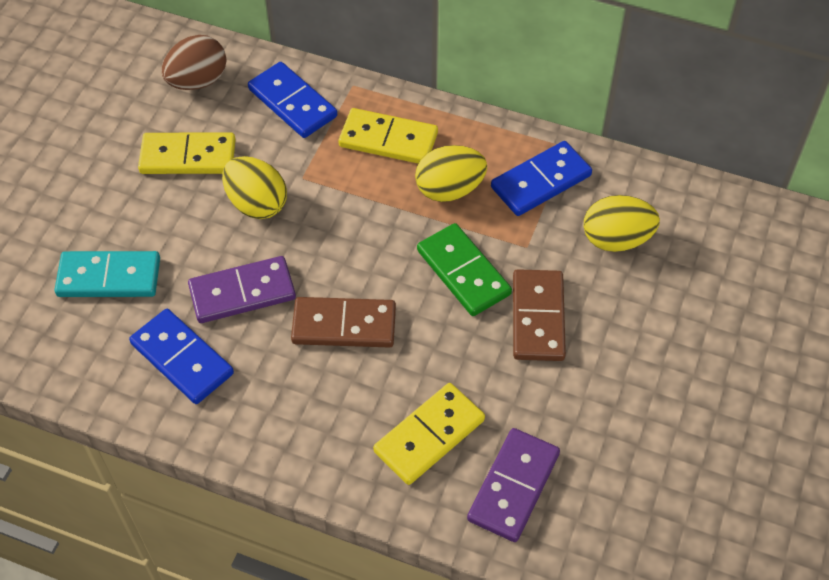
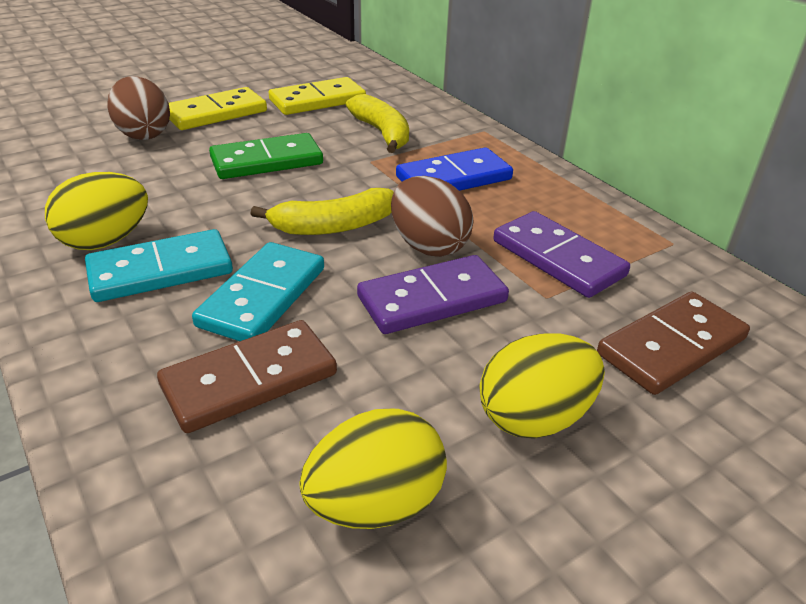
blue domino: [129,309,234,404] [248,62,337,138] [491,141,592,216] = 3 -> [396,148,513,191] = 1
brown egg: [162,35,227,90] = 1 -> [107,76,170,140] [391,176,474,257] = 2
turquoise domino: [55,251,160,297] = 1 -> [85,229,233,302] [192,242,324,341] = 2
yellow banana: none = 0 -> [250,188,394,235] [346,94,409,153] = 2
yellow domino: [138,133,236,174] [338,108,438,164] [373,383,485,485] = 3 -> [169,87,267,130] [269,77,366,115] = 2

